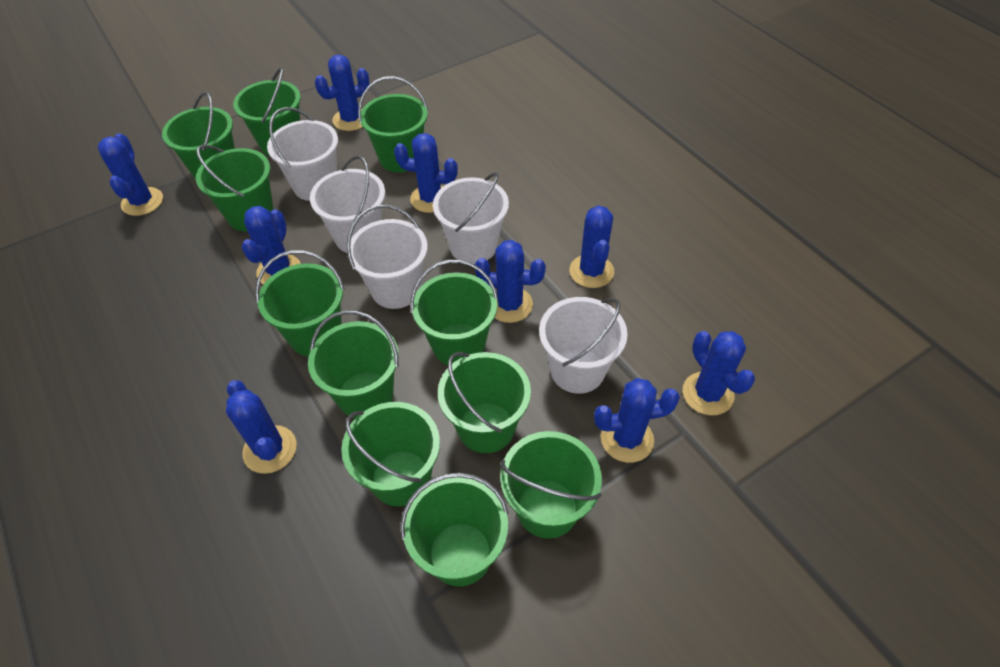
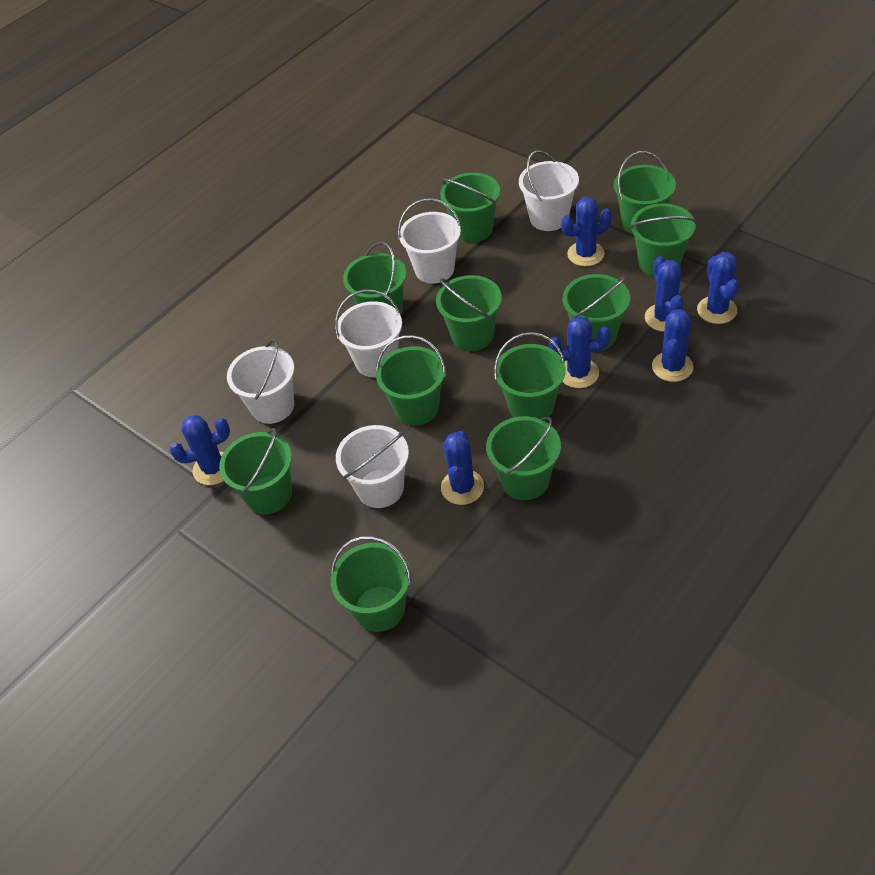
blue cactus: [98,133,163,216] [226,380,296,474] [242,206,301,284] [315,55,369,131] [394,133,458,213] [475,240,546,323] [570,205,614,288] [594,378,680,463] [683,331,755,416] = 9 -> [170,415,230,485] [441,431,484,505] [549,316,611,388] [561,197,612,266] [645,256,684,332] [652,309,694,382] [697,252,739,324] = 7

